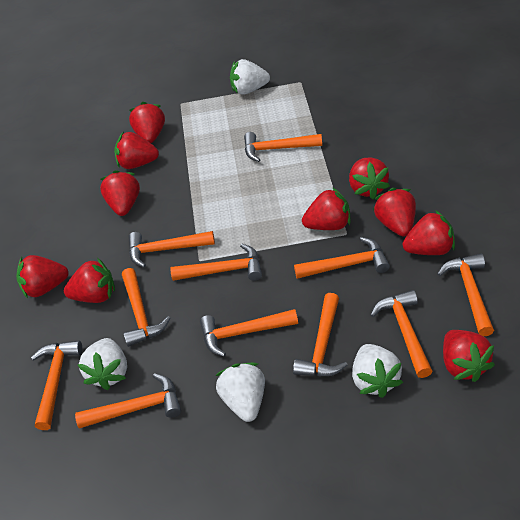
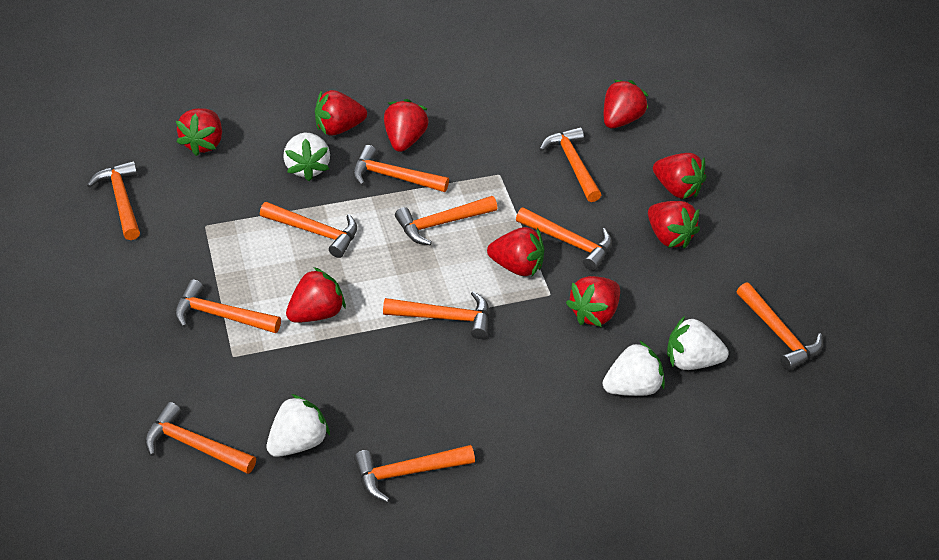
red strawberry: [16,255,69,299] [64,258,115,303] [100,170,140,216] [114,132,159,169] [129,102,165,143] [302,187,351,230] [349,157,390,199] [373,188,416,237] [403,210,455,255] [443,330,495,382] = 10 -> [176,108,222,156] [286,267,346,323] [315,90,367,135] [384,99,429,152] [487,227,544,276] [566,276,620,327] [604,80,648,129] [648,201,700,249] [653,153,706,199] = 9

